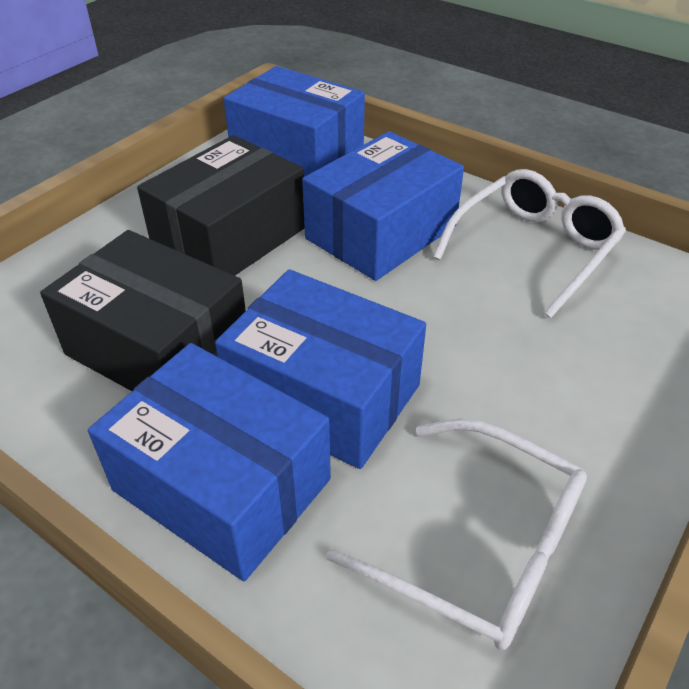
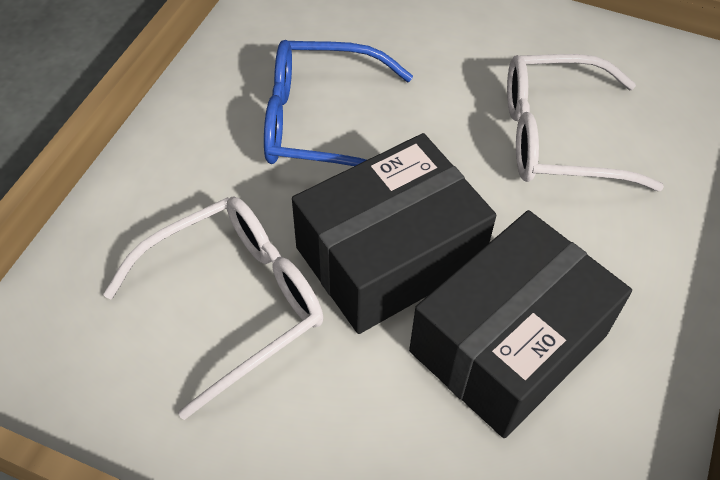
blue box: [88,343,331,581] [215,269,426,469] [224,66,365,177] [302,131,464,281] = 4 -> none = 0
blue glasses: none = 0 -> [264,40,413,166] = 1

